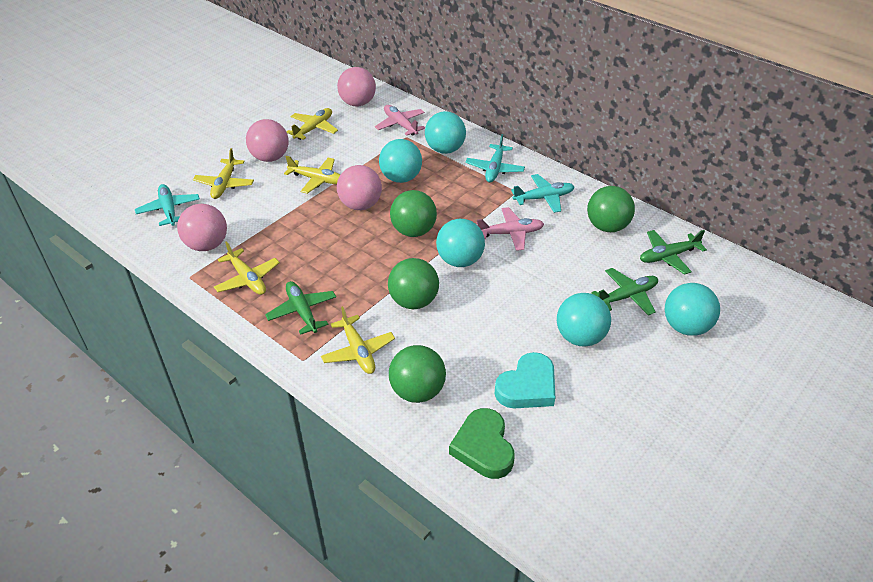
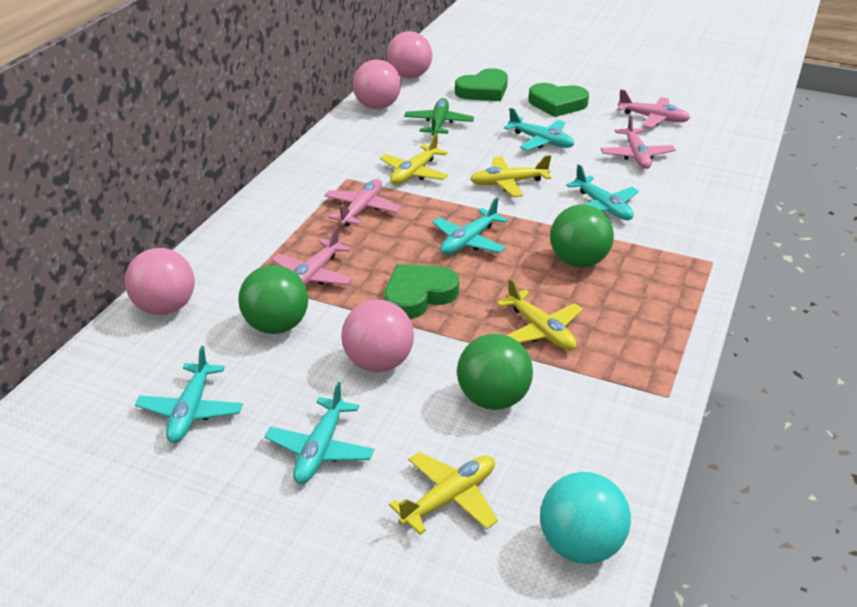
green ball: [388,258,439,309] [389,345,446,403] [390,190,437,237] [587,186,635,232] = 4 -> [238,265,308,334] [457,334,533,410] [550,204,614,267] = 3
green heart: [449,408,515,479] = 1 -> [384,264,459,319] [455,68,508,101] [528,83,589,117] = 3
green plane: [265,281,336,335] [591,268,658,316] [640,230,707,275] = 3 -> [404,98,474,136] = 1
pink plane: [375,105,425,136] [477,207,544,251] = 2 -> [272,226,353,286] [324,179,401,226] [601,114,676,169] [617,89,690,128] = 4
turquoise ball: [379,139,422,183] [425,111,466,154] [436,219,485,267] [557,293,611,347] [665,283,720,336] = 5 -> [540,472,631,564] = 1
turquoise heart: [495,352,555,408] = 1 -> none = 0
turquoise plane: [135,184,200,226] [465,134,525,183] [511,174,574,213] = 3 -> [135,346,243,443] [265,382,374,484] [432,198,508,255] [504,108,574,151] [566,164,639,220] = 5
yellow plane: [193,148,254,199] [214,241,280,295] [284,156,341,194] [287,108,338,140] [321,306,395,374] = 5 -> [380,133,448,185] [389,452,498,534] [470,155,551,197] [496,278,583,350] = 4

